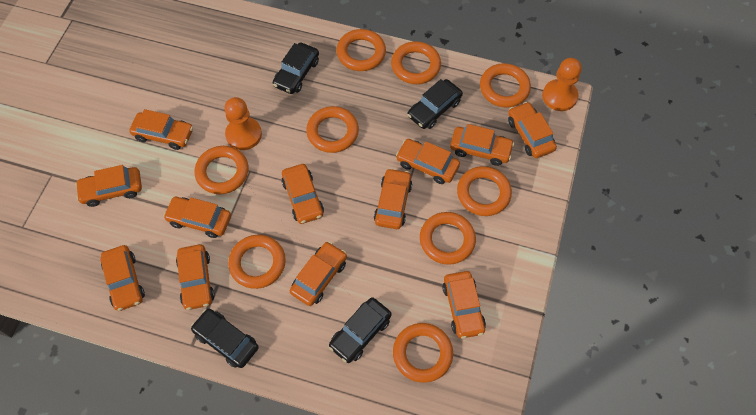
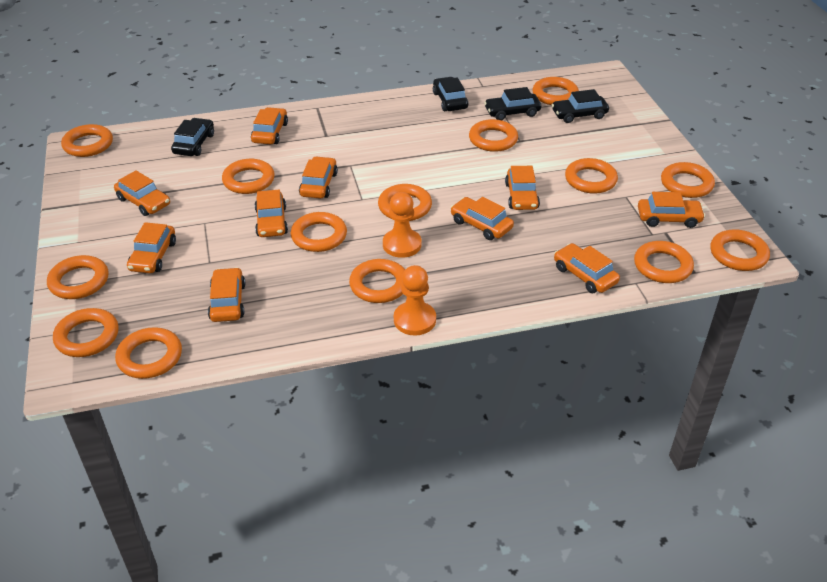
orange car: [75,165,142,207] [100,245,145,311] [129,109,193,150] [163,197,231,238] [176,244,215,310] [282,164,324,224] [290,242,347,306] [374,168,412,229] [396,139,460,184] [442,271,486,339] [450,124,514,166] [508,102,557,158] = 12 -> [114,170,170,216] [127,222,176,273] [208,267,246,322] [251,107,288,144] [255,190,288,237] [299,156,338,199] [451,197,514,240] [505,166,540,210] [554,243,620,293] [638,192,705,228] = 10
orange ring: [195,146,249,194] [228,235,286,289] [306,106,359,153] [336,29,386,71] [391,41,441,84] [393,323,453,383] [420,212,476,265] [457,166,512,216] [480,63,531,108] = 9 -> [47,255,108,299] [53,308,119,357] [61,124,113,157] [115,327,182,379] [222,159,275,194] [291,212,347,252] [349,259,405,303] [378,184,432,221] [469,119,518,152] [532,77,579,105] [565,158,618,194] [634,241,694,283] [661,162,715,198] [710,229,770,271] = 14

